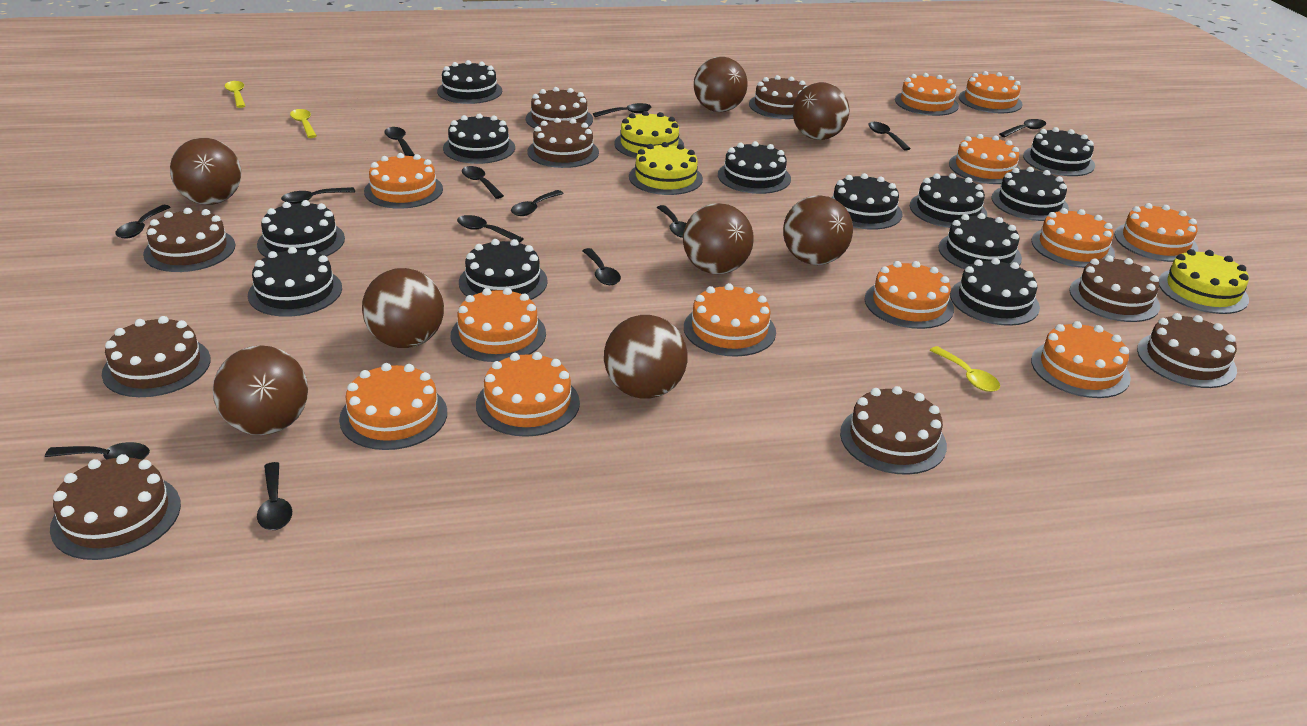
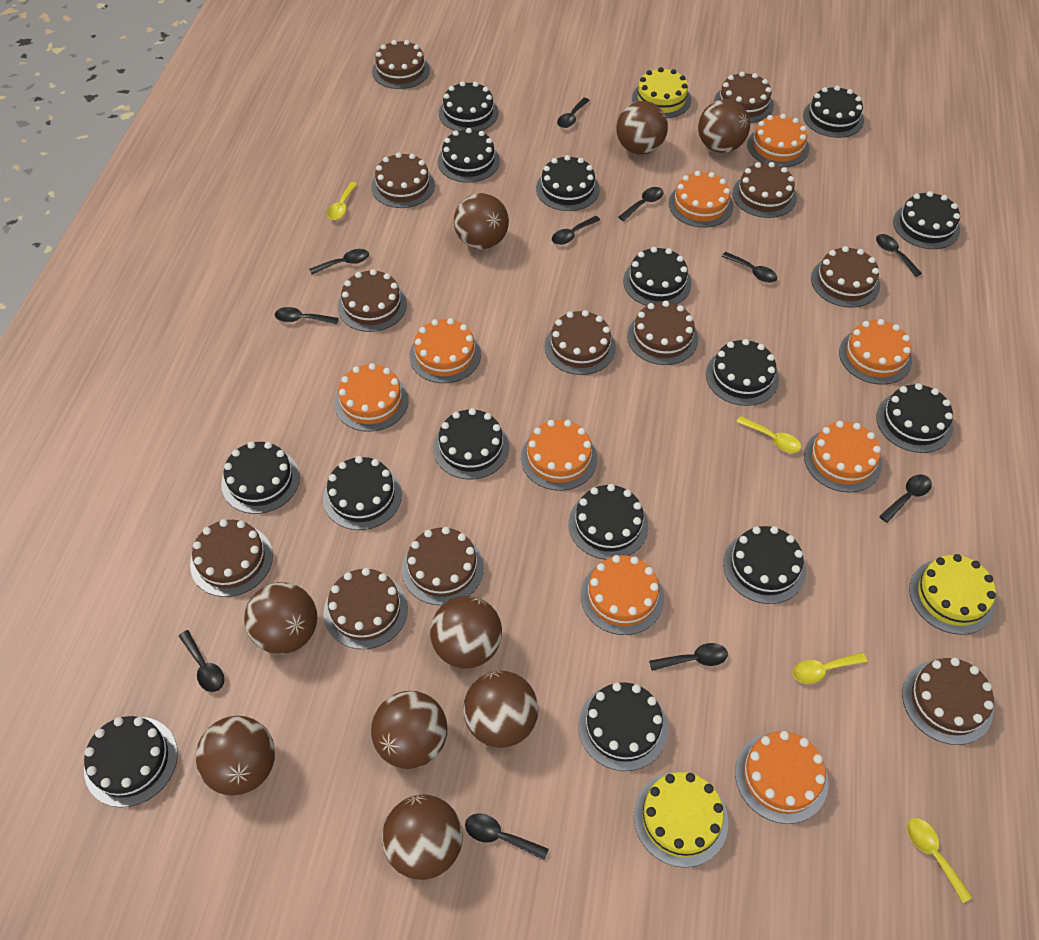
black cake: [248,247,342,317] [257,200,345,257] [437,60,502,104] [443,113,515,164] [459,239,548,300] [718,141,791,194] [831,173,903,230] [910,173,987,228] [938,213,1022,269] [950,258,1040,326] [991,167,1069,221] [1023,127,1095,176] = 12 -> [84,716,178,808] [221,441,300,514] [323,456,402,530] [433,408,509,479] [438,128,500,183] [439,81,498,131] [536,155,600,211] [569,484,648,560] [578,682,668,771] [623,247,691,306] [706,339,779,406] [723,526,806,604] [803,86,864,138] [876,383,953,453] [893,191,960,249] = 15
black spoon: [45,442,150,460] [115,205,170,238] [257,462,292,530] [281,187,355,204] [384,127,415,156] [457,215,524,243] [462,166,504,199] [511,190,564,216] [582,248,621,285] [593,103,651,117] [657,205,687,238] [868,122,911,151] [999,119,1046,137] = 13 -> [179,630,224,692] [275,307,339,325] [309,249,369,274] [465,814,549,860] [552,216,600,245] [557,98,590,128] [619,187,664,221] [649,643,728,671] [722,252,777,283] [876,234,922,277] [879,474,932,523] = 11
brown ball: [170,138,242,205] [213,345,308,435] [362,268,444,348] [604,315,688,399] [683,203,754,274] [694,57,748,112] [783,195,853,265] [793,82,849,140] = 8 -> [196,716,275,796] [244,582,317,654] [371,691,447,769] [382,795,463,880] [430,596,502,669] [454,193,509,249] [463,671,539,748] [616,101,668,154] [698,99,750,153] = 9
brown cake: [50,454,181,560] [102,316,210,397] [143,208,235,272] [526,87,593,128] [527,118,599,168] [749,75,807,119] [840,386,947,475] [1070,255,1160,322] [1137,313,1237,388] = 9 -> [190,519,273,597] [323,568,408,649] [338,269,407,332] [371,152,435,208] [372,40,430,89] [402,527,484,605] [545,310,616,375] [627,301,698,365] [714,72,774,123] [732,162,797,218] [811,246,880,308] [902,658,994,745] = 12
orange cake: [339,363,447,450] [364,153,443,209] [451,288,546,362] [476,352,580,437] [684,283,776,357] [865,261,954,329] [895,73,959,116] [949,134,1021,184] [959,71,1023,113] [1031,208,1115,268] [1031,321,1131,398] [1115,203,1198,262] = 12 -> [334,363,409,432] [409,318,481,383] [521,420,597,491] [581,555,664,635] [669,171,733,228] [735,731,828,824] [747,114,809,167] [804,421,882,493] [839,319,912,385] = 9
yellow spoon: [225,81,245,108] [290,109,317,138] [930,346,1000,392] = 3 -> [327,182,357,220] [737,416,801,453] [793,652,867,684] [907,818,972,903] = 4

